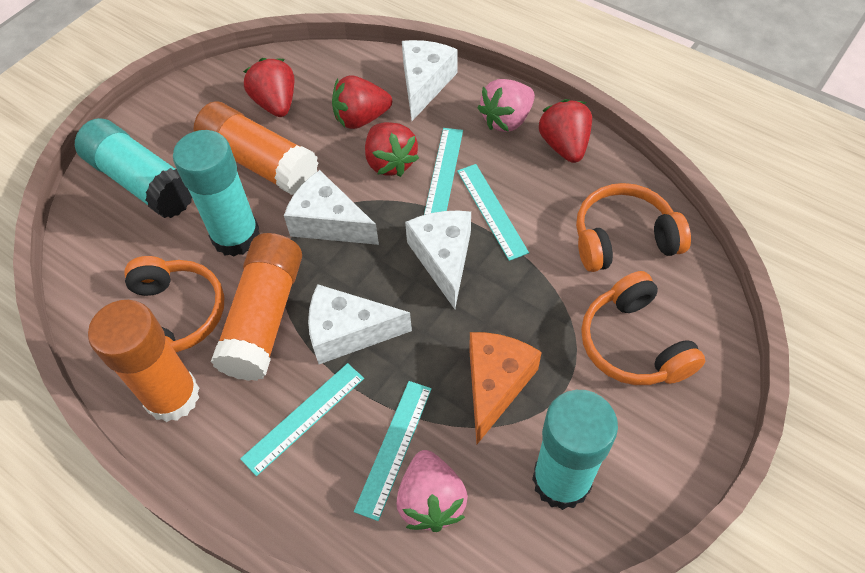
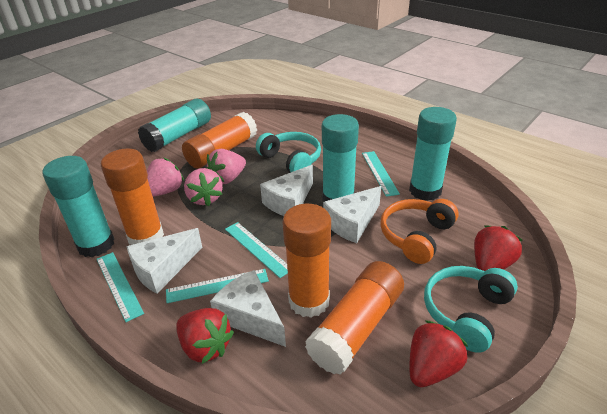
orange cheese: [469,332,542,444] = 1 -> none = 0
orange glue stick: [88,300,200,422] [193,101,319,195] [211,233,302,381] = 3 -> [101,149,164,245] [182,112,257,169] [282,204,331,318] [305,261,404,375] = 4
orange headphones: [124,256,224,352] [576,183,691,272] [581,271,705,385] = 3 -> [380,199,459,264] = 1
pink strawberry: [396,450,468,532] [478,79,535,132] = 2 -> [147,158,184,197] [184,168,223,206] [206,149,246,184] = 3
red strawberry: [243,58,294,117] [332,75,392,129] [365,122,419,177] [539,99,592,163] = 4 -> [176,308,234,364] [410,320,468,387] [474,225,522,271] = 3
turquoise glue stick: [75,118,192,218] [173,130,260,257] [532,390,618,510] = 3 -> [42,156,114,257] [138,99,211,152] [322,114,359,202] [409,107,457,201] = 4
turquoise headphones: none = 0 -> [256,132,321,173] [424,266,518,353] = 2

